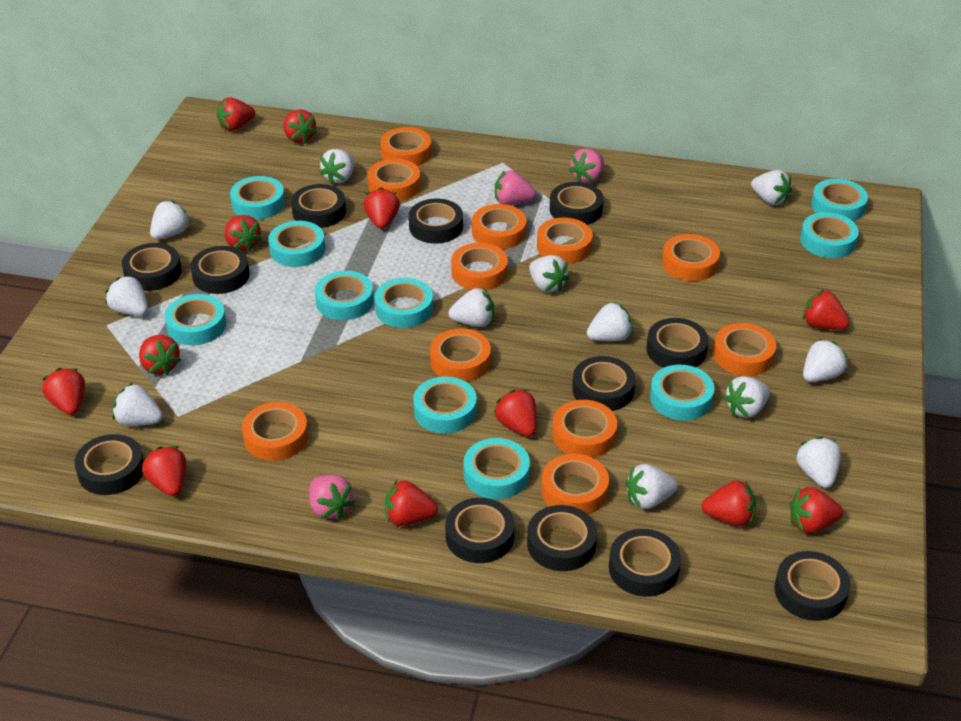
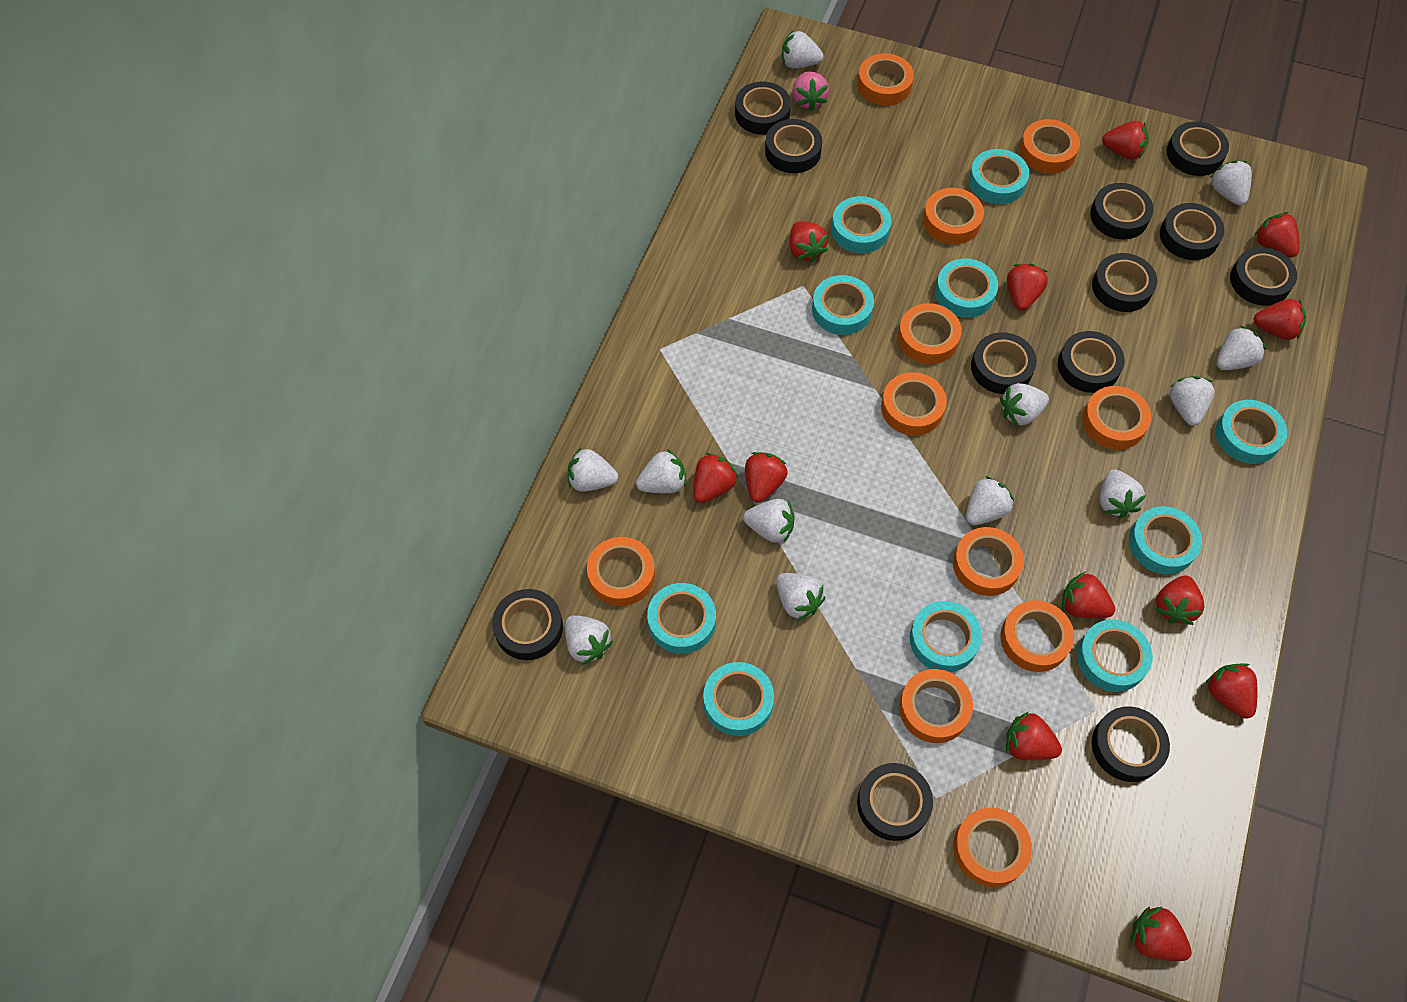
pink strawberry: [309,475,355,519] [495,170,536,205] [569,148,604,183] = 3 -> [792,71,829,111] = 1

